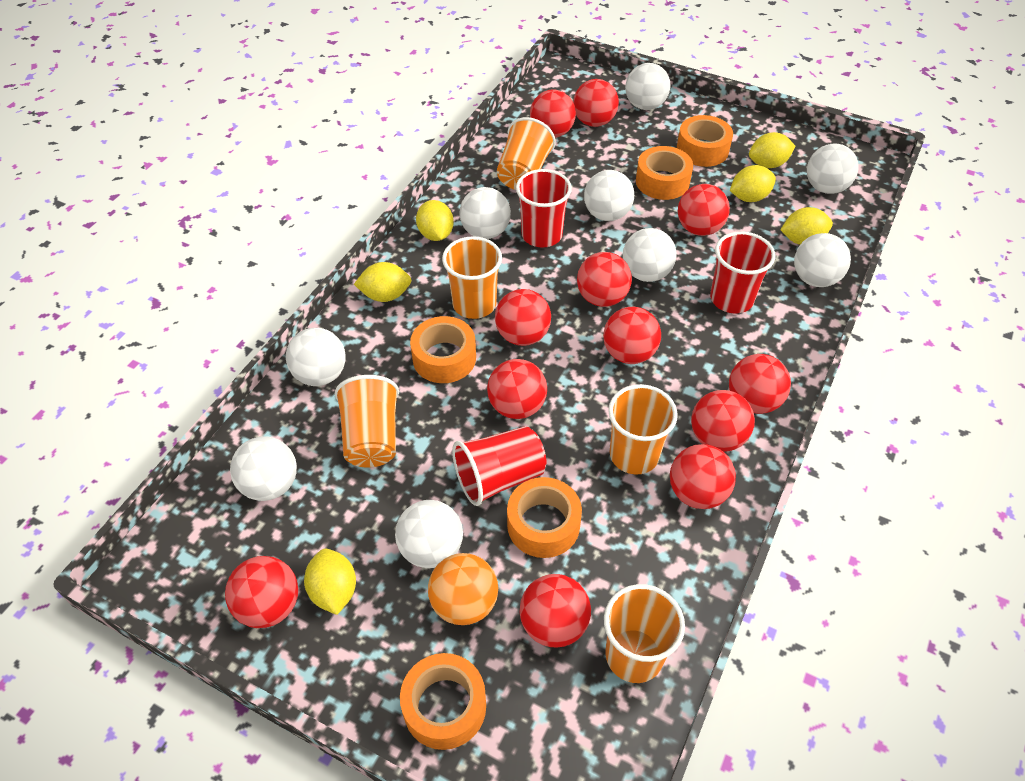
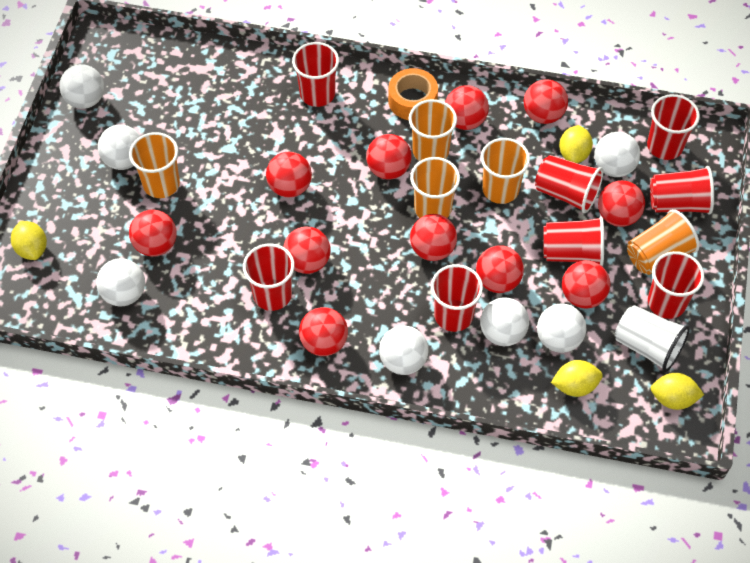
orange ball: [428,553,498,625] = 1 -> none = 0
orange tape: [400,653,486,750] [410,316,476,383] [507,477,582,558] [636,146,693,200] [677,115,733,167] = 5 -> [388,68,438,120] = 1
red ball: [225,556,298,628] [487,359,547,419] [495,289,551,346] [519,574,591,648] [530,90,576,138] [573,79,619,127] [577,252,632,307] [603,307,661,364] [670,444,736,509] [678,184,730,236] [691,390,755,452] [729,354,791,414] = 12 -> [129,210,177,257] [266,152,312,197] [283,226,330,274] [299,307,348,356] [366,134,412,179] [410,214,457,261] [445,85,489,130] [476,245,524,293] [523,79,568,124] [562,260,611,309] [598,180,645,227] = 11
red cup: [452,426,546,506] [516,169,572,248] [710,231,775,314] = 3 -> [243,243,295,311] [292,42,339,107] [431,264,483,332] [535,155,603,213] [543,216,604,266] [647,94,700,160] [648,251,704,319] [650,166,714,215] = 8
white ball: [230,436,297,501] [286,328,346,386] [395,500,463,568] [460,187,511,239] [584,170,634,221] [623,228,676,282] [625,63,670,110] [794,233,851,287] [807,144,859,194] = 9 -> [59,64,104,109] [96,258,145,307] [98,125,140,170] [379,326,429,375] [480,297,529,346] [537,304,587,353] [594,132,640,177] = 7
white cup: none = 0 -> [615,305,690,372] = 1
yellow lemon: [304,548,356,615] [354,262,411,302] [416,200,454,241] [730,165,776,202] [749,132,795,168] [780,207,833,245] = 6 -> [11,221,47,260] [551,360,603,397] [559,125,593,163] [651,373,704,410] = 4

